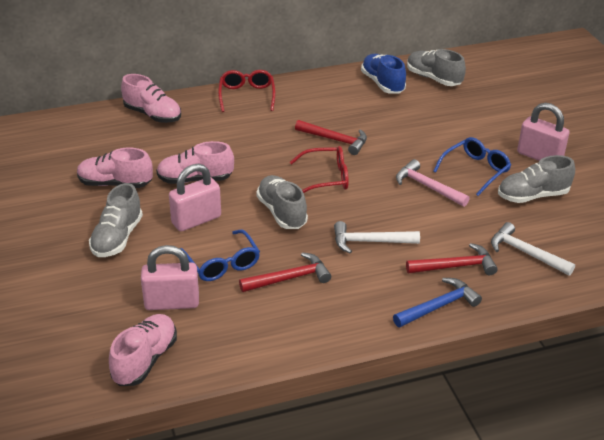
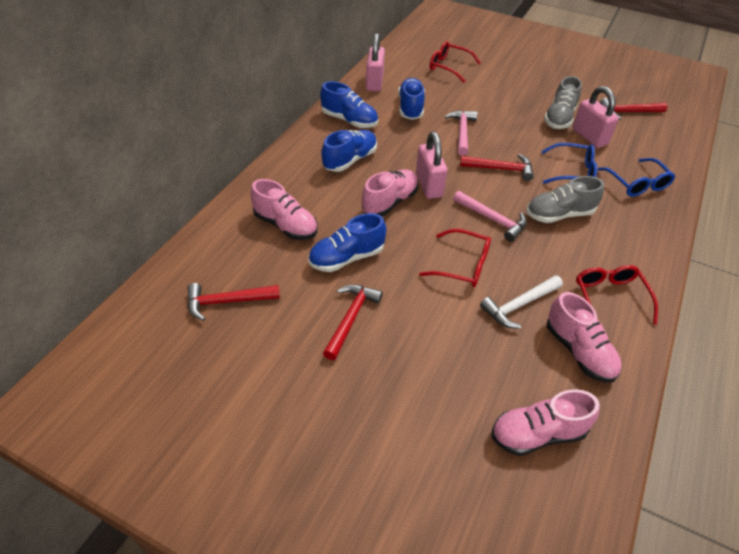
blue hammer: [393,278,482,327] = 1 -> none = 0
blue shoe: [361,54,406,94] = 1 -> [308,213,387,272] [320,81,378,128] [321,130,377,172] [398,78,425,120] = 4
grey shoe: [89,183,143,257] [256,175,308,229] [407,49,466,86] [498,155,575,203] = 4 -> [527,176,604,223] [544,76,582,129] = 2
pink hammer: [396,159,470,207] = 1 -> [445,110,478,156] [453,191,527,242] = 2
red glasses: [218,70,276,112] [290,146,349,193] = 2 -> [419,229,491,287] [430,41,481,83] [576,265,658,325] = 3
red hammer: [239,252,331,292] [295,120,367,155] [406,243,498,275] = 3 -> [188,283,280,321] [323,284,383,360] [460,154,534,181] [600,98,667,120] = 4
white hammer: [334,221,420,253] [491,222,575,276] = 2 -> [480,275,563,329] = 1

